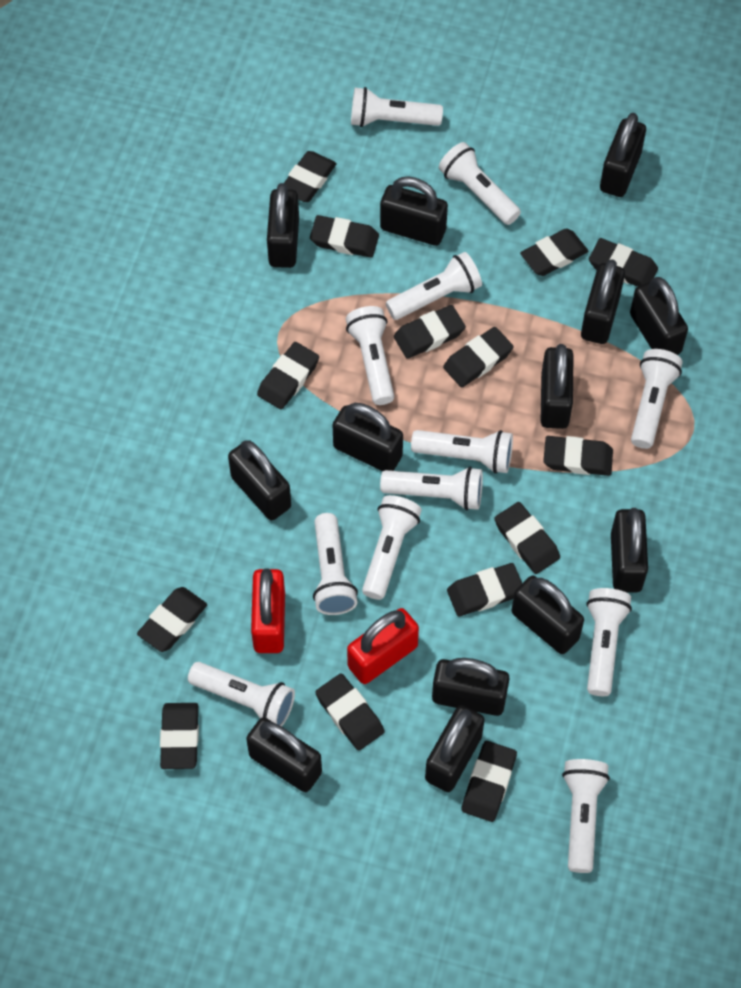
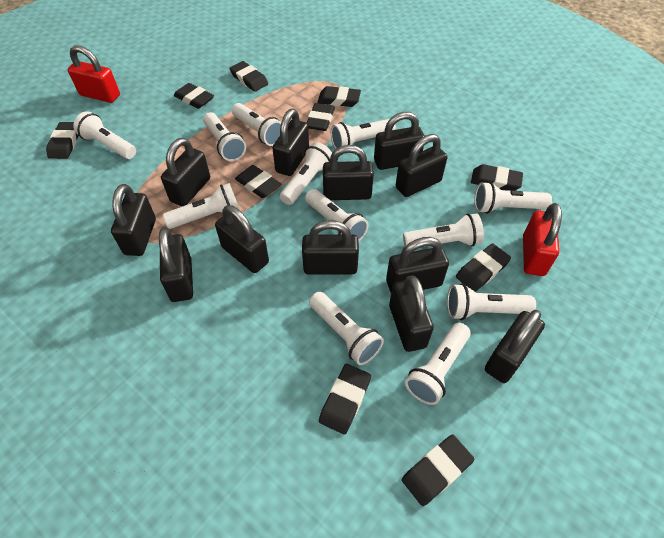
black eraser: [137,587,207,652] [160,703,199,769] [257,342,319,409] [284,151,336,202] [310,215,379,258] [315,673,385,750] [394,305,466,359] [443,327,514,387] [447,563,522,616] [461,741,517,822] [494,502,560,574] [520,229,588,276] [543,436,613,476] [589,238,658,287] = 14 -> [46,122,79,159] [174,83,214,109] [229,61,268,92] [235,165,281,198] [307,103,335,131] [317,86,361,107] [319,364,371,435] [402,435,474,506] [456,243,511,292] [471,164,523,191] = 10
black padlock: [228,440,291,520] [246,717,322,792] [267,183,299,268] [333,403,403,471] [380,176,448,246] [425,705,485,792] [432,658,509,716] [512,576,584,654] [541,344,573,429] [581,259,625,344] [600,113,646,197] [611,508,648,593] [630,277,688,355] = 13 -> [111,184,156,256] [159,228,193,302] [161,138,210,206] [215,205,269,273] [272,109,309,176] [302,220,359,275] [323,145,374,200] [374,112,425,170] [386,237,449,292] [389,275,434,352] [396,134,447,197] [485,310,545,383] = 12

